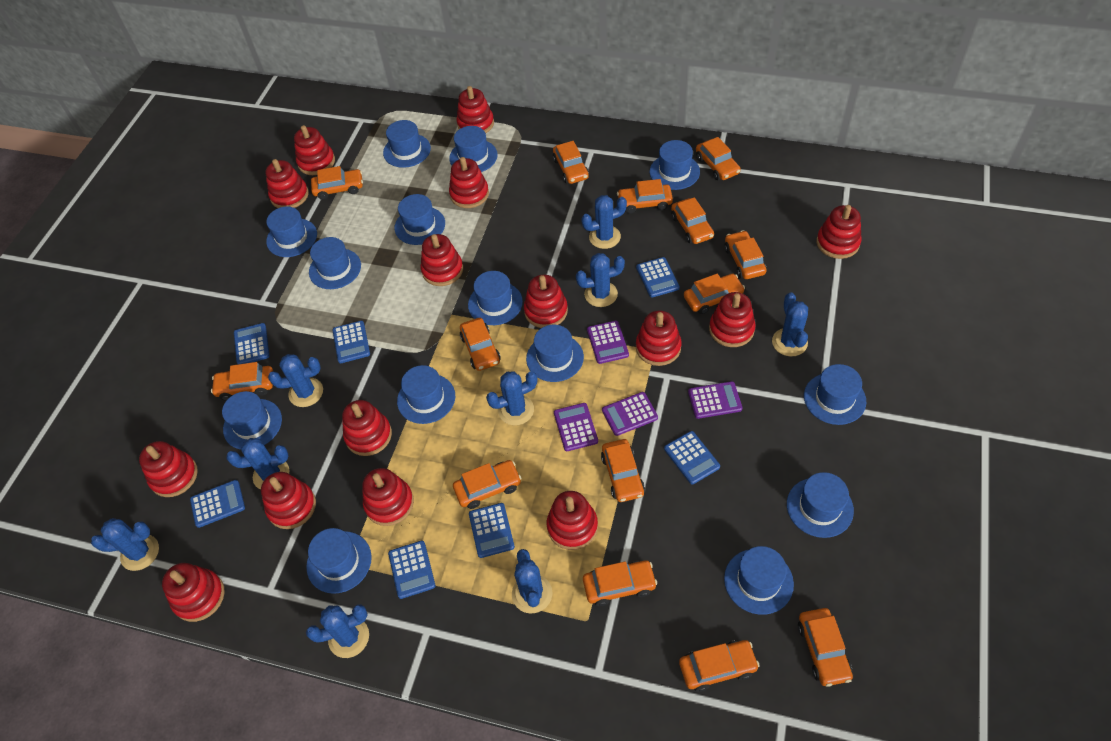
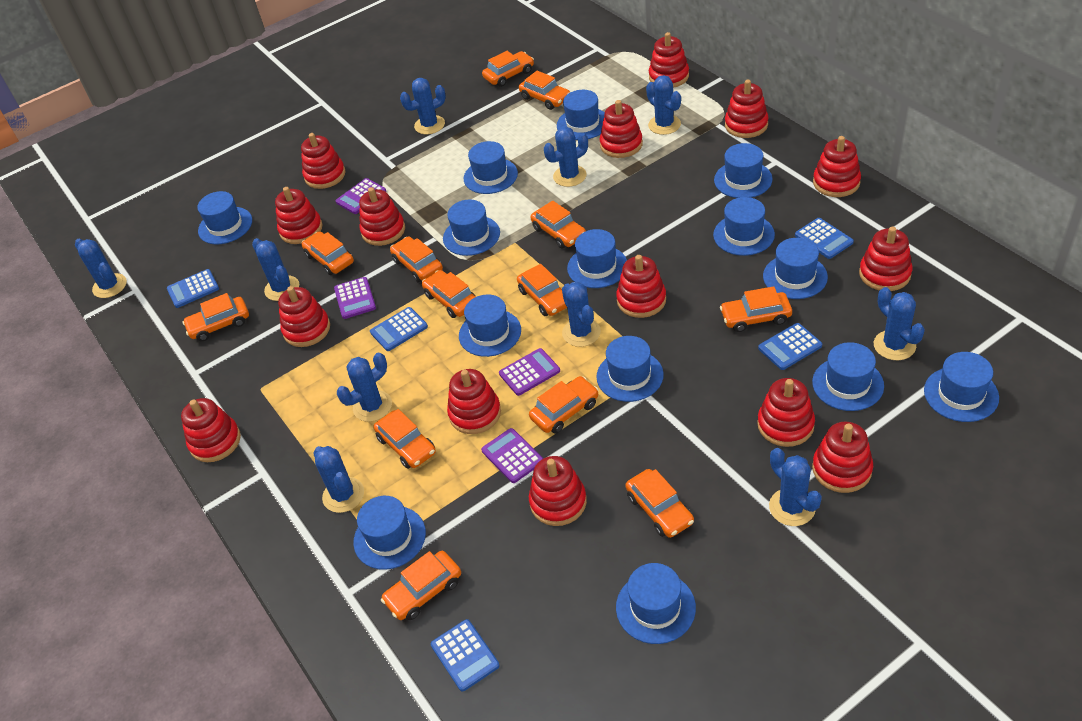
blue cactus: [91,518,159,571] [226,438,289,490] [268,354,323,407] [306,604,369,658] [486,371,537,425] [512,549,553,613] [576,253,625,307] [581,195,627,249] [772,293,808,356] = 9 -> [75,239,127,298] [252,238,299,301] [313,446,364,513] [337,353,392,422] [400,78,446,134] [544,127,588,187] [562,282,601,347] [646,75,681,135] [769,448,822,526] [874,287,925,360] = 10
blue calculator: [190,480,245,528] [234,323,270,364] [332,321,370,363] [388,541,435,599] [469,503,515,558] [636,257,680,298] [664,431,720,484] = 7 -> [167,269,219,308] [370,307,428,351] [431,619,500,692] [758,323,822,370] [795,218,854,259] = 5
orange car: [211,362,273,401] [311,166,363,200] [453,460,522,509] [460,318,501,371] [553,141,589,184] [583,560,657,606] [601,439,645,502] [617,179,673,214] [671,197,714,244] [679,640,760,692] [684,274,745,314] [696,137,741,180] [724,230,767,279] [798,608,853,687] = 14 -> [182,293,249,341] [302,231,354,275] [373,409,436,469] [381,551,461,620] [390,237,443,282] [422,270,476,318] [482,51,534,87] [517,264,567,316] [519,71,570,110] [529,376,599,434] [531,200,586,249] [625,469,694,538] [720,286,792,332] = 13

